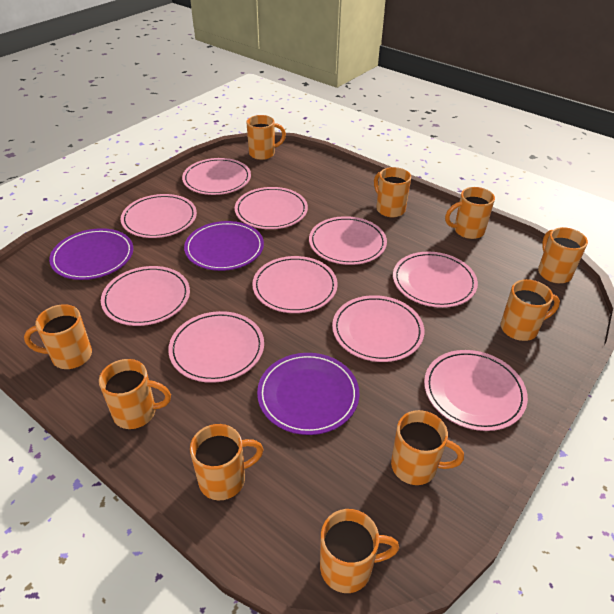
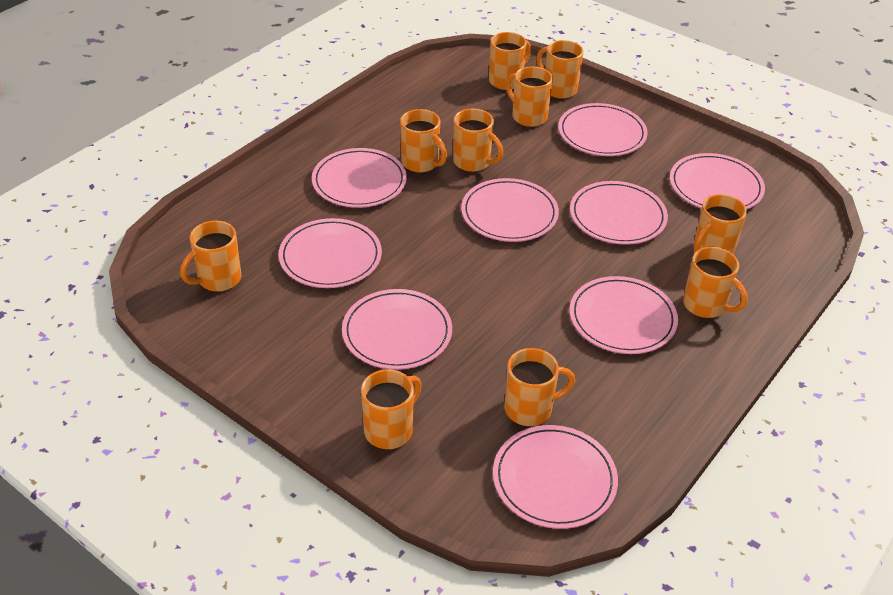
pink plate: [101,266,190,326] [121,194,197,238] [168,311,264,383] [182,158,251,195] [235,187,308,229] [252,256,338,313] [309,216,387,265] [332,295,424,362] [393,252,478,308] [424,350,528,431] = 10 -> [279,218,382,288] [312,148,407,208] [342,289,452,370] [461,178,559,242] [493,425,618,529] [558,103,648,156] [570,181,668,245] [570,276,678,354] [670,153,765,209] = 9
purple plate: [49,228,133,280] [184,221,264,271] [257,353,359,435] = 3 -> none = 0

